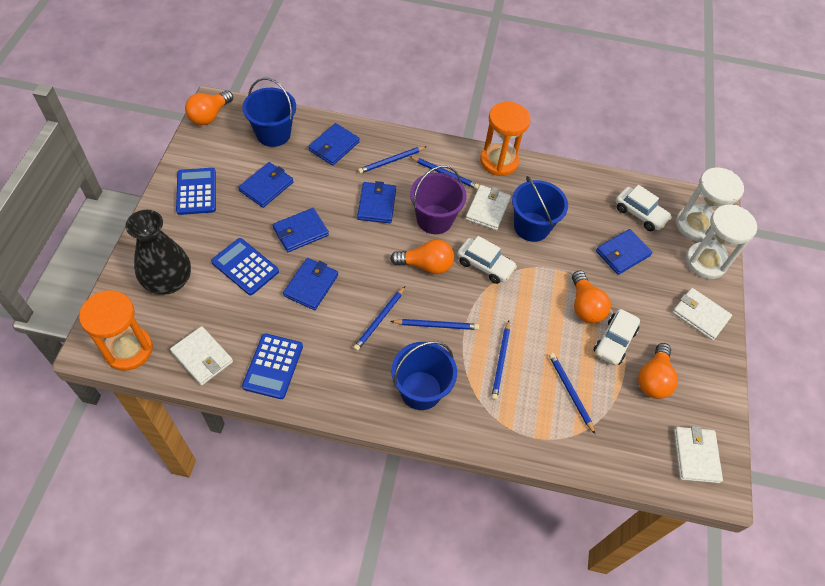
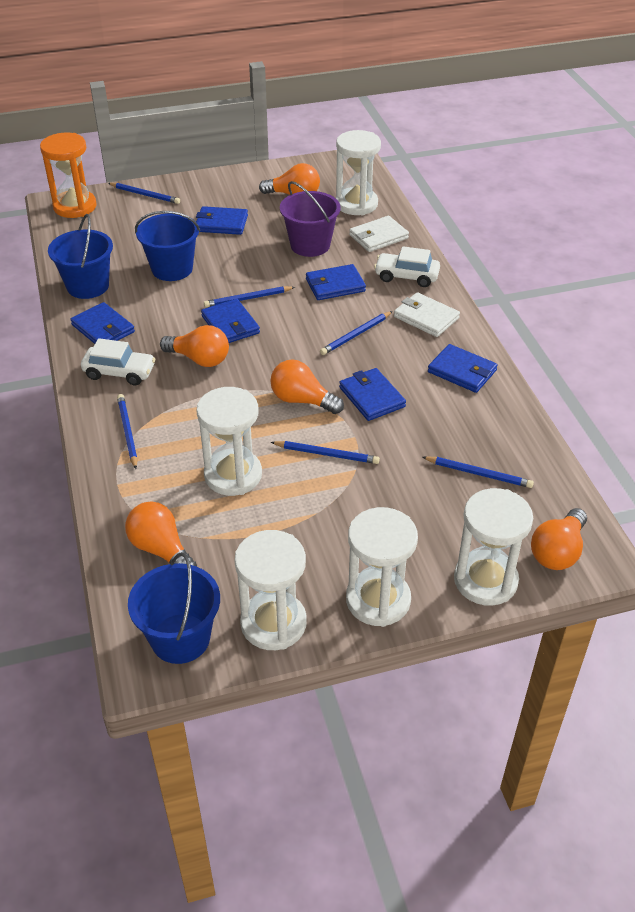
black vase: [125,210,191,295] = 1 -> none = 0
blue calculator: [176,168,216,215] [211,238,279,295] [242,333,303,399] = 3 -> none = 0
orange hourglass: [79,290,153,371] [480,102,531,176] = 2 -> [40,133,97,218] = 1
orange light bulb: [185,90,233,125] [390,239,454,274] [572,270,611,323] [638,343,678,399] = 4 -> [125,502,197,566] [160,325,229,367] [259,163,320,195] [270,359,344,414] [531,508,587,570] = 5
white car: [457,236,517,284] [593,309,640,366] [615,185,672,231] = 3 -> [81,338,155,385] [374,246,440,287] = 2
white hourglass: [676,167,744,242] [686,205,757,279] = 2 -> [196,387,262,496] [234,530,307,650] [336,130,381,215] [346,507,418,627] [454,488,533,606] = 5
white wallet: [170,326,233,386] [466,185,511,230] [672,288,732,341] [674,426,723,483] = 4 -> [349,216,409,252] [394,292,460,337] = 2

